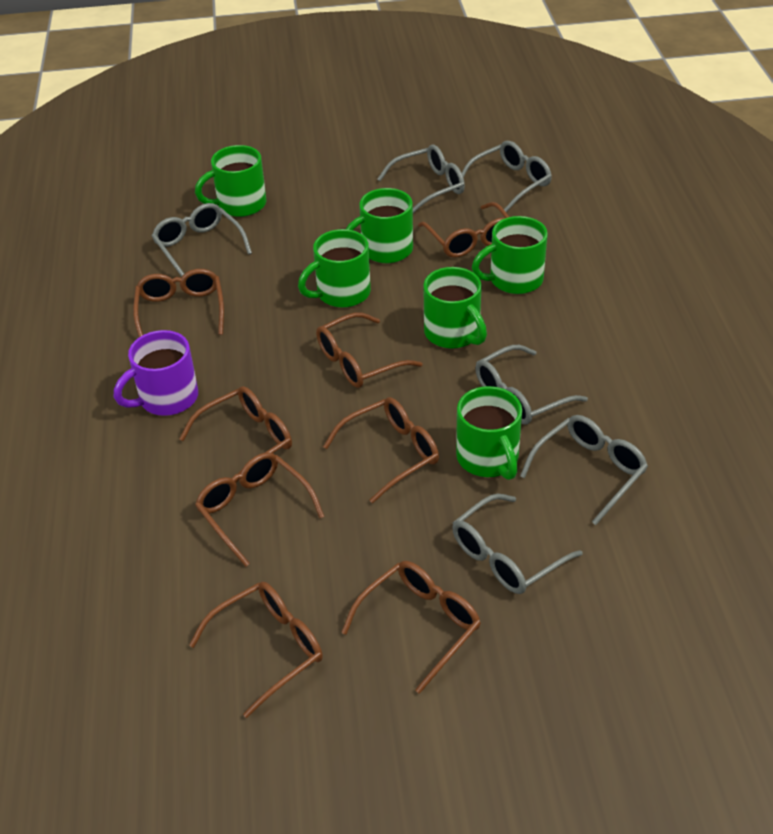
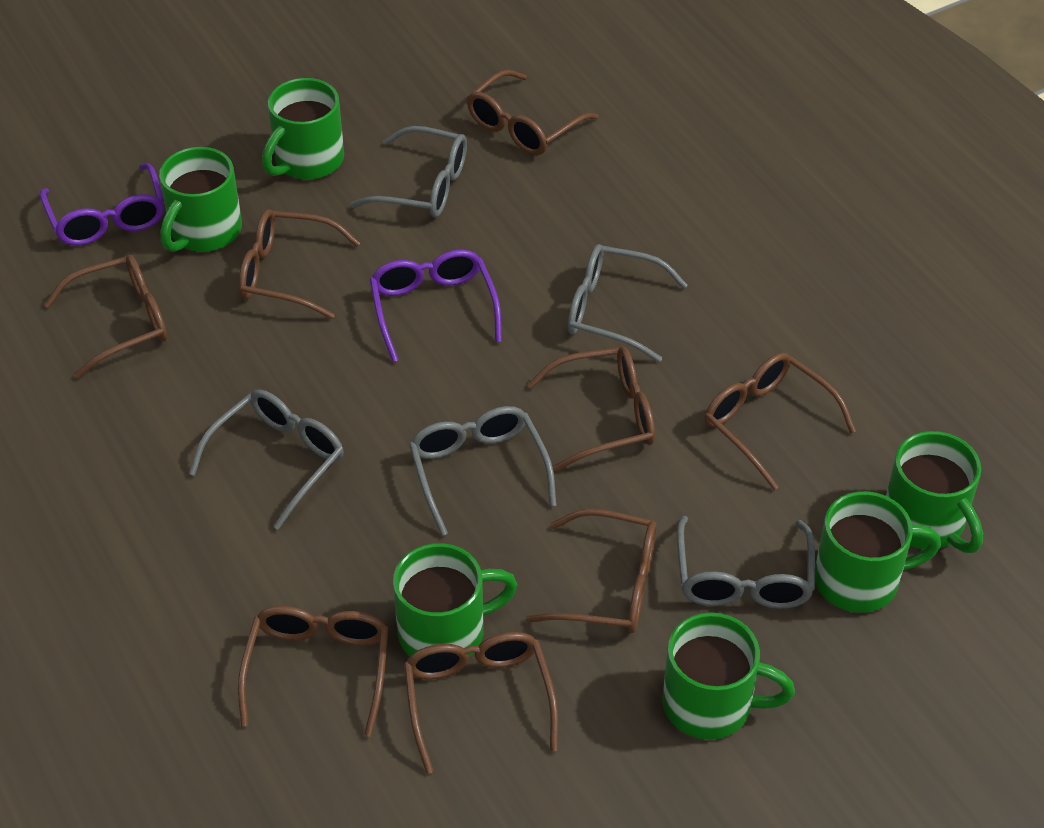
grey glasses: [152,203,252,277] [377,144,465,213] [452,494,583,594] [462,141,552,212] [475,345,588,425] [520,415,648,525] = 6 -> [189,389,344,530] [350,126,467,217] [409,406,556,536] [567,244,688,362] [677,516,815,609] = 5
purple glasses: none = 0 -> [40,163,164,246] [370,249,502,362] = 2
purple mug: [114,330,198,416] = 1 -> none = 0

